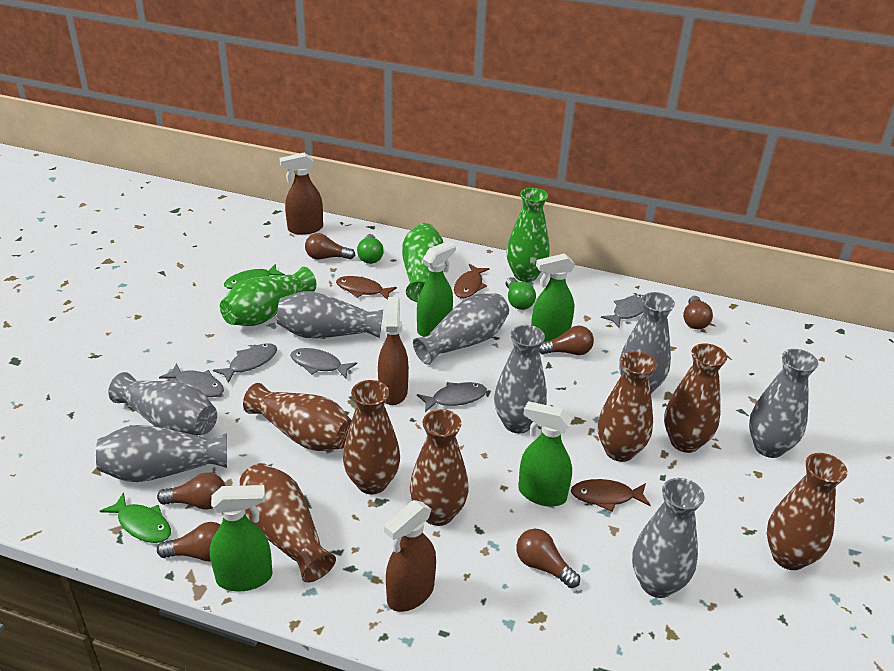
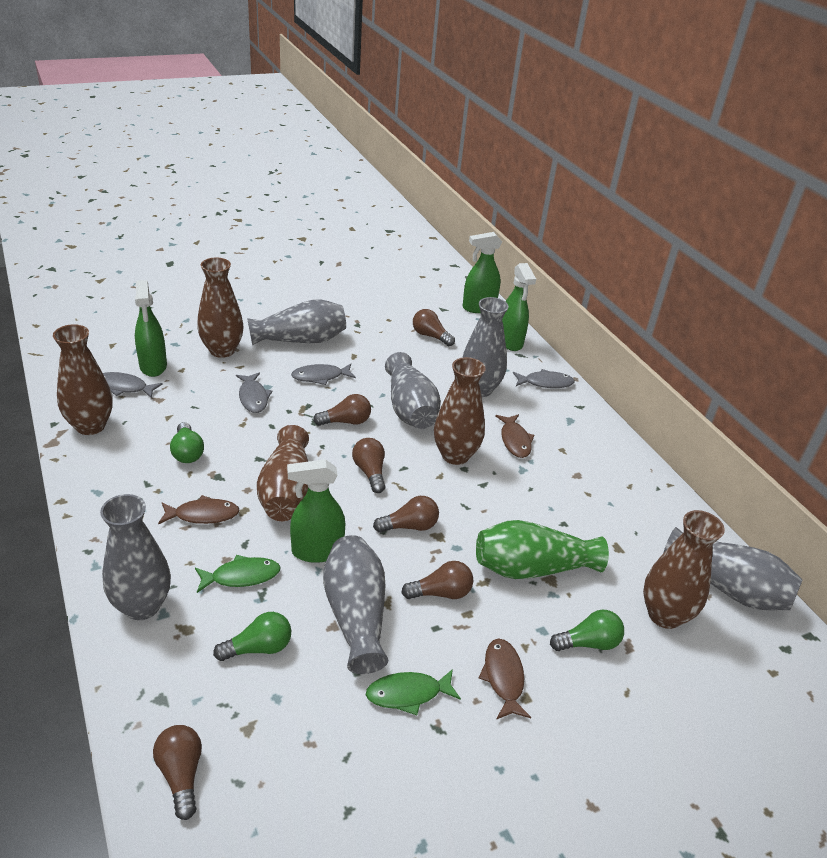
brown spray bottle: [279,152,323,235] [378,297,409,405] [384,500,436,612] = 3 -> none = 0
brown vase: [239,463,336,583] [243,383,352,451] [343,380,400,495] [410,409,469,526] [598,351,657,462] [664,343,727,453] [767,453,848,570] = 7 -> [53,324,113,435] [197,258,243,358] [257,425,309,521] [434,357,486,465] [643,510,725,629] = 5
green light bulb: [357,234,383,264] [506,277,536,310] = 2 -> [170,422,204,463] [213,612,291,661] [550,610,624,651] = 3
green vase: [220,267,317,326] [402,223,444,302] [507,188,549,282] = 3 -> [476,520,609,579] = 1
grey fish: [159,363,224,397] [213,343,277,383] [290,348,357,378] [417,382,487,412] [601,295,644,328] = 5 -> [103,372,163,399] [236,372,273,413] [291,364,356,385] [513,369,575,388] = 4
grey vase: [96,425,227,482] [108,372,217,435] [277,291,383,338] [413,293,509,365] [494,325,547,433] [619,292,675,393] [632,478,705,598] [749,349,818,458] = 8 -> [100,494,171,620] [247,300,346,345] [323,535,388,674] [385,352,441,429] [462,297,509,397] [664,527,803,610] = 6

